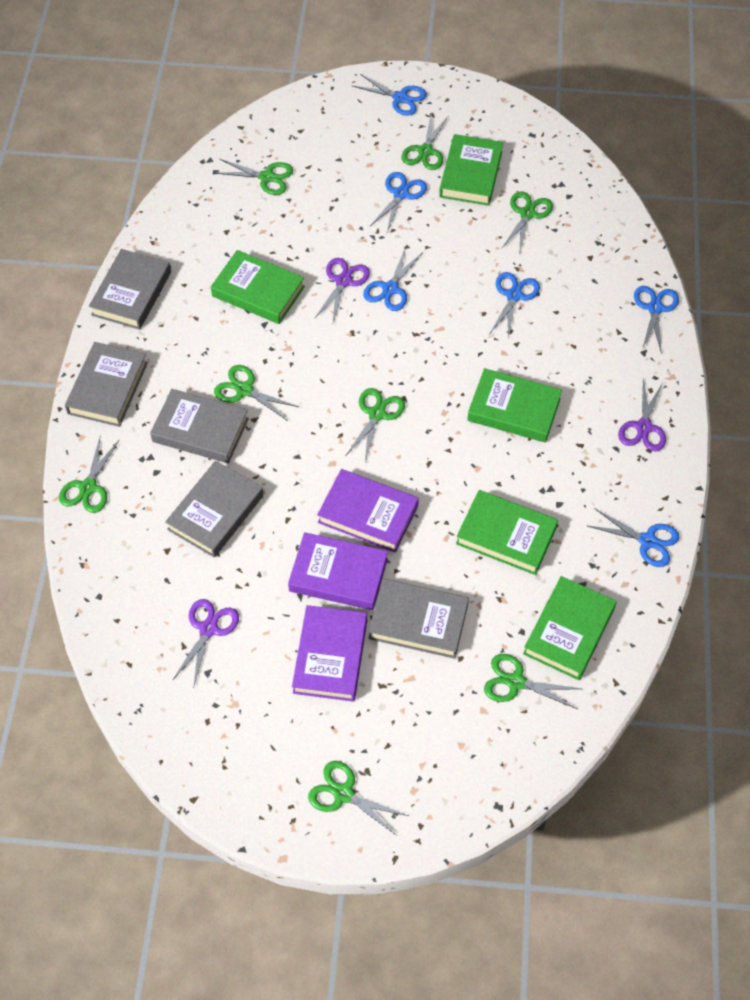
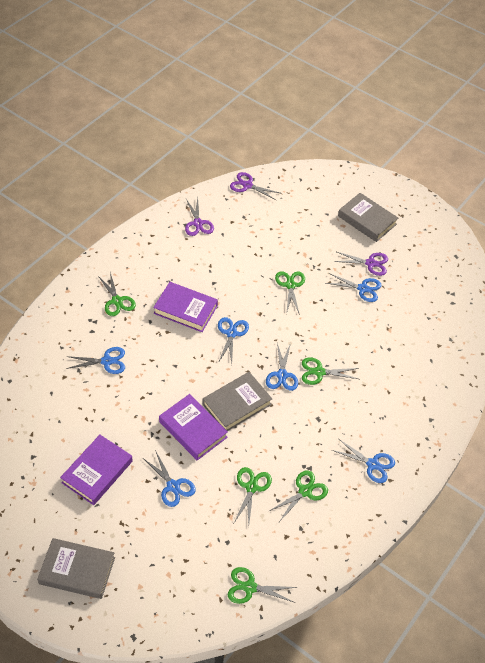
green book: [211,250,305,324] [439,134,503,206] [456,490,558,575] [467,368,562,442] [523,576,617,680] = 5 -> none = 0
green scissors: [59,437,119,513] [214,365,299,421] [215,159,293,195] [308,761,408,836] [346,388,405,461] [401,115,449,170] [484,654,581,709] [502,191,553,251] = 8 -> [98,272,136,316] [228,567,297,604] [234,467,272,524] [269,470,328,522] [275,271,305,315] [302,357,359,385] = 6
grey book: [65,342,148,427] [89,249,171,330] [150,389,249,463] [165,461,264,558] [368,579,469,659] = 5 -> [37,538,115,599] [203,372,272,431] [338,193,398,242] = 3

